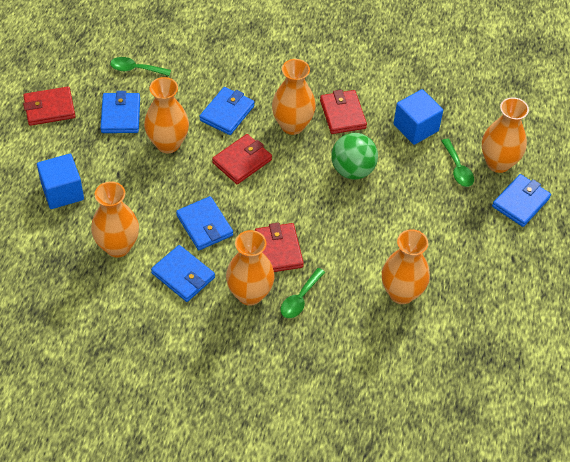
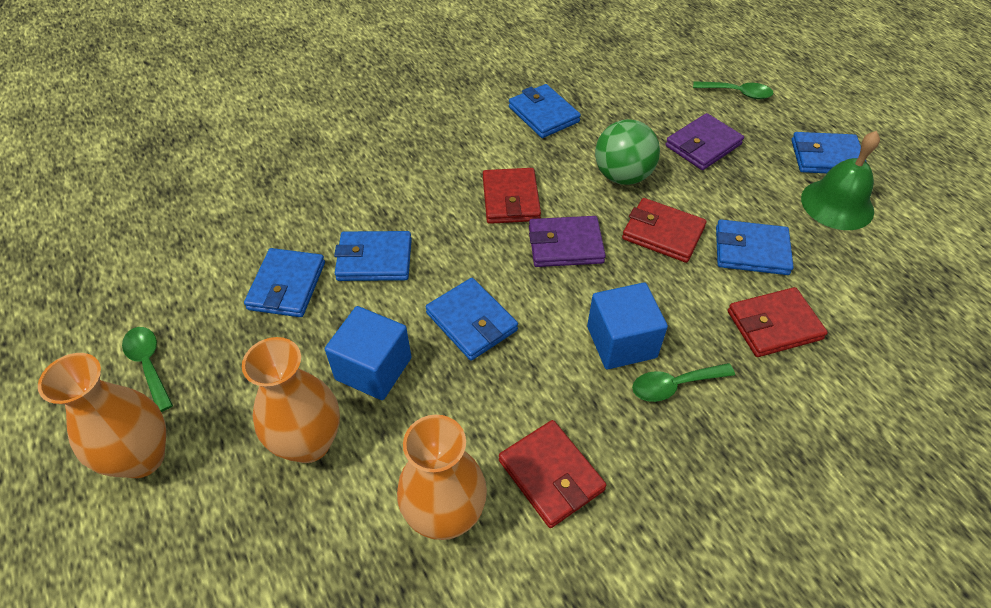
blue wallet: [100,91,140,133] [151,245,215,302] [176,196,233,250] [199,87,255,135] [492,174,551,227] = 5 -> [244,248,325,317] [334,231,412,281] [426,278,518,361] [509,84,581,138] [716,220,794,275] [791,132,866,173] = 6
green bell: none = 0 -> [801,131,880,230] = 1
orange vase: [91,181,139,257] [144,77,189,153] [226,230,275,306] [272,59,316,135] [382,229,430,304] [482,97,529,173] = 6 -> [38,353,166,478] [242,337,340,463] [397,415,487,540] = 3
purple wallet: none = 0 -> [529,216,606,267] [665,113,744,170] = 2

